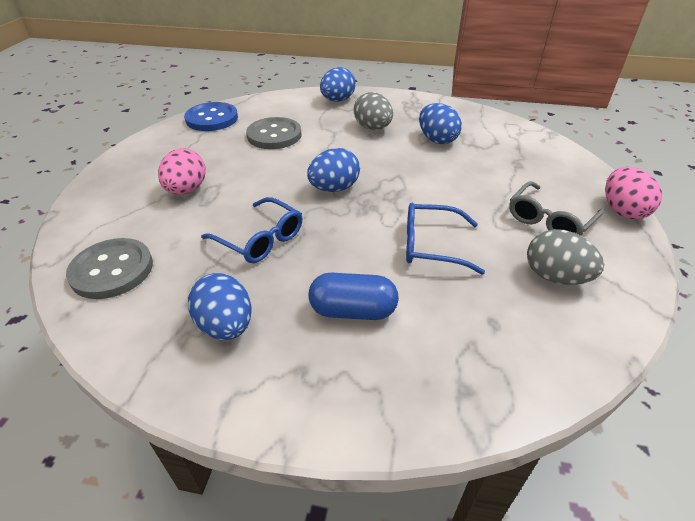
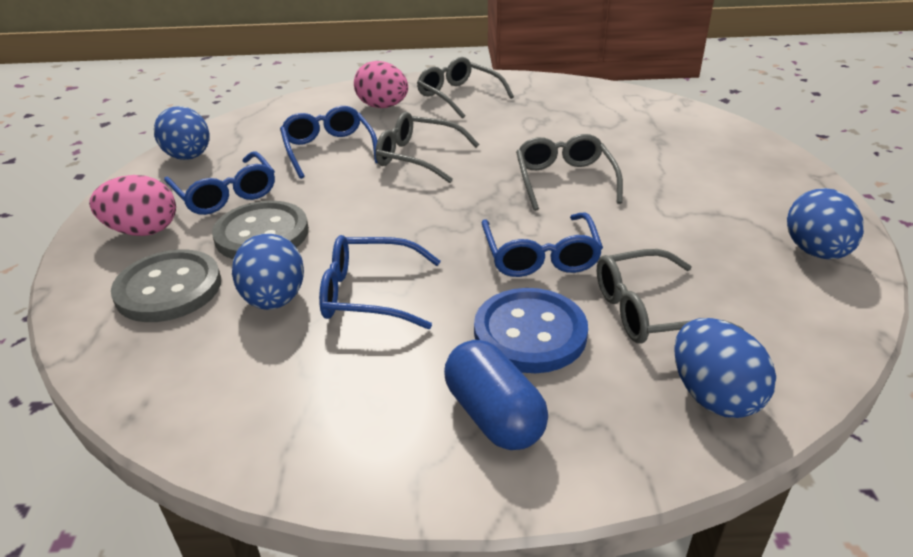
blue glasses: [201,197,302,263] [406,203,485,274] = 2 -> [164,152,275,215] [280,106,378,179] [319,235,441,329] [482,212,603,277] = 4
grey egg: [354,92,393,130] [527,229,604,285] = 2 -> none = 0
grey glasses: [509,181,604,236] = 1 -> [375,112,479,183] [417,57,514,118] [516,134,623,211] [597,249,744,344] = 4

